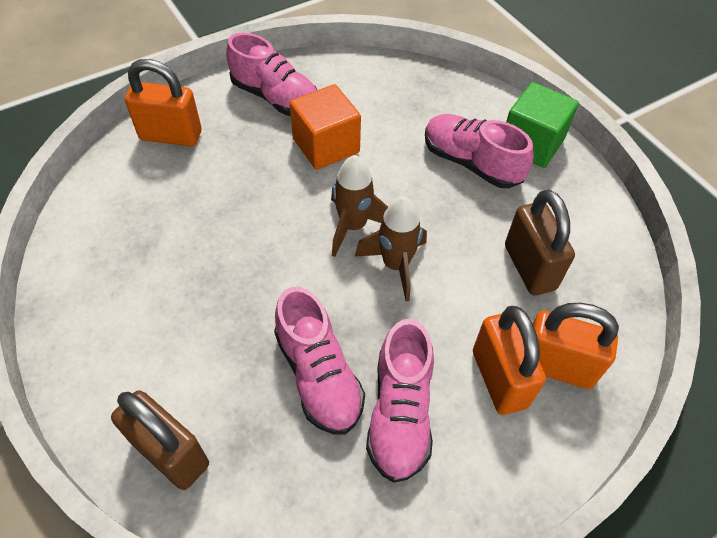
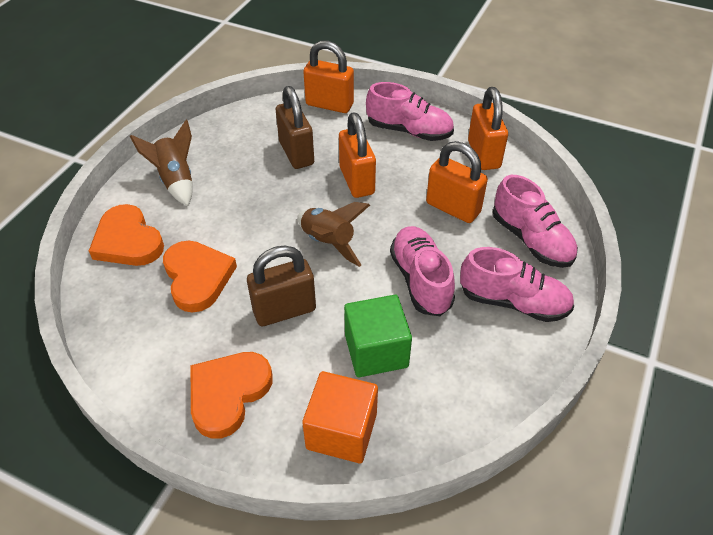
orange heart: none = 0 -> [89,204,164,266] [163,241,237,313] [191,352,273,439] = 3
orange padlock: [125,59,202,146] [473,306,546,415] [533,303,619,389] = 3 -> [303,40,354,113] [339,113,376,198] [426,141,488,223] [468,87,508,170] = 4

